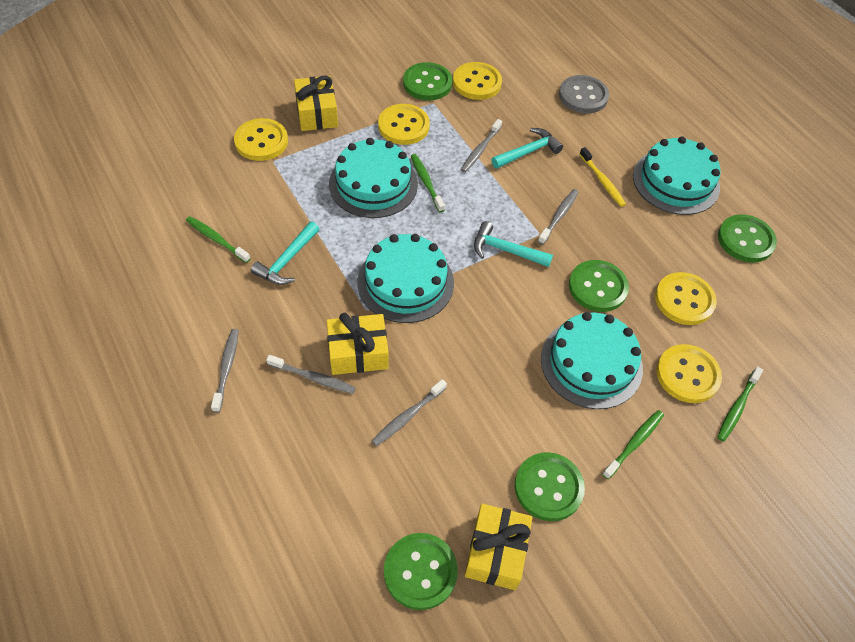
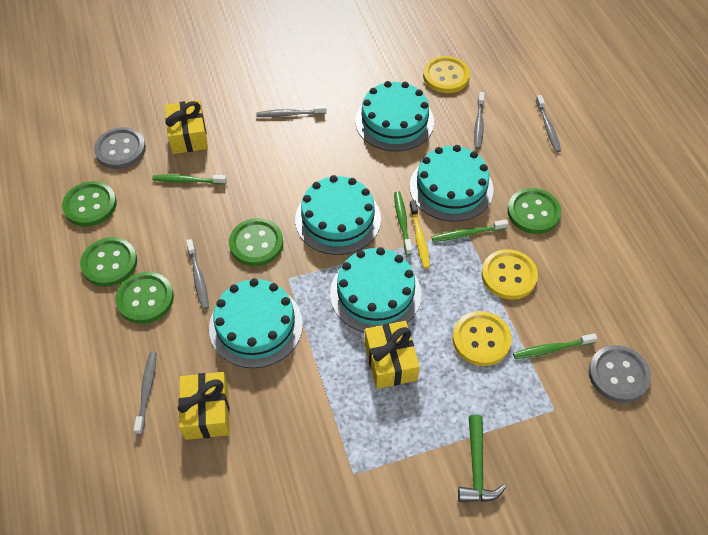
green hammer: none = 0 -> [458,414,506,502] = 1
grey button: [559,75,609,113] = 1 -> [94,127,146,169] [588,345,651,403] = 2
turquoise cake: [329,138,418,218] [358,234,454,323] [541,312,643,409] [633,136,720,215] = 4 -> [209,278,303,368] [295,175,381,255] [330,247,421,333] [355,81,434,151] [410,145,494,222] = 5
turquoise hammer: [251,221,319,285] [474,221,553,267] [491,128,563,169] = 3 -> none = 0
yellow button: [234,118,288,161] [378,104,430,145] [453,62,502,100] [655,272,717,325] [656,344,722,403] = 5 -> [423,56,470,93] [453,311,512,366] [481,249,538,300] = 3

